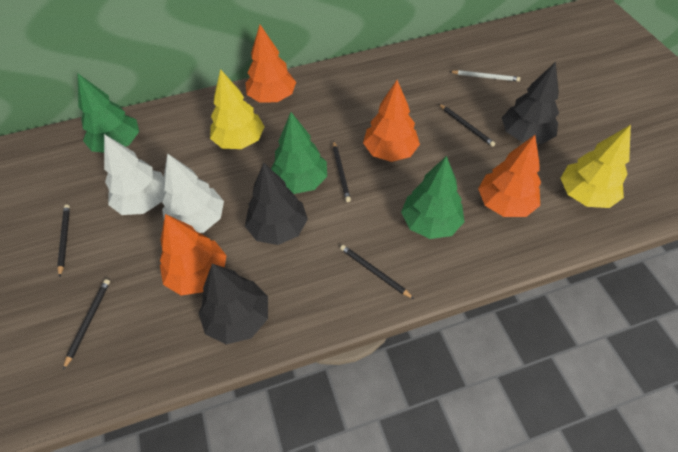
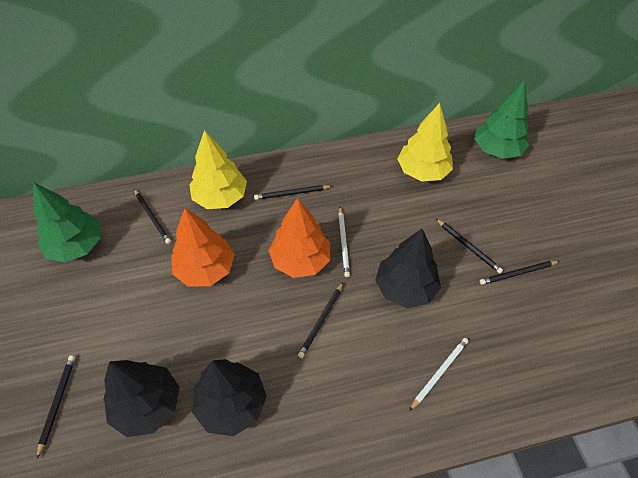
black pencil: [57,204,70,277] [63,279,110,370] [333,141,351,202] [340,245,414,299] [439,104,495,147] = 5 -> [37,356,75,459] [134,189,171,244] [254,185,332,200] [298,282,343,358] [436,219,503,273] [480,261,559,285] = 6
green tree: [78,74,139,153] [271,112,327,194] [401,156,464,239] = 3 -> [33,182,101,263] [474,80,529,159] = 2
orange tree: [160,214,227,296] [245,25,296,103] [363,80,420,162] [478,135,541,217] = 4 -> [171,208,235,287] [268,198,330,278] = 2
white pencil: [449,70,520,82] = 1 -> [338,207,350,277] [409,338,469,411] = 2
white tree: [104,134,165,215] [162,153,224,233] = 2 -> none = 0

